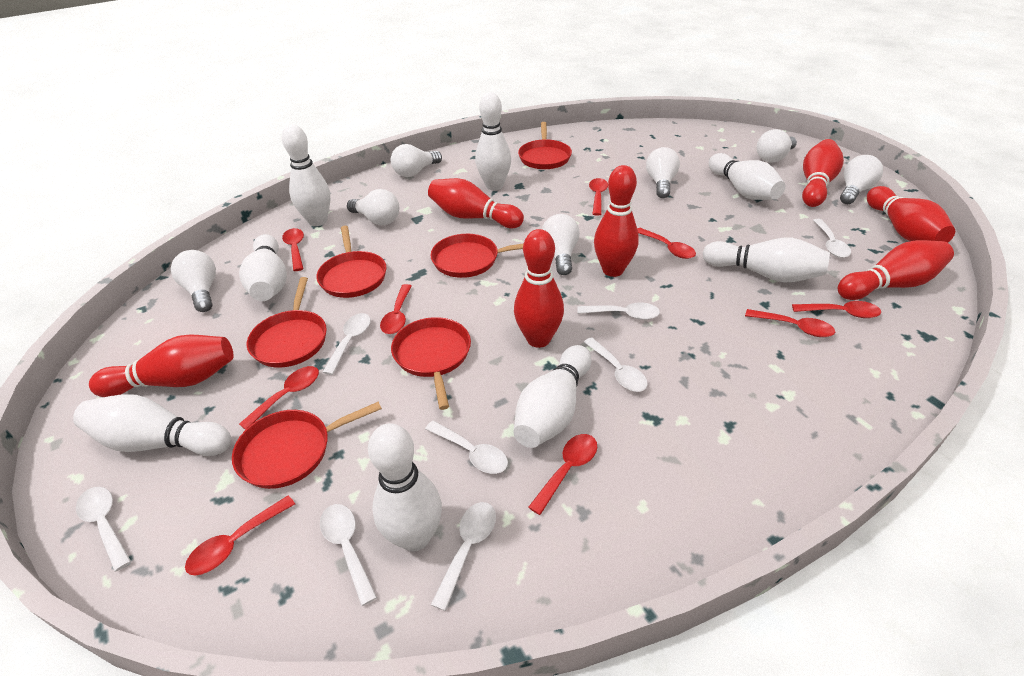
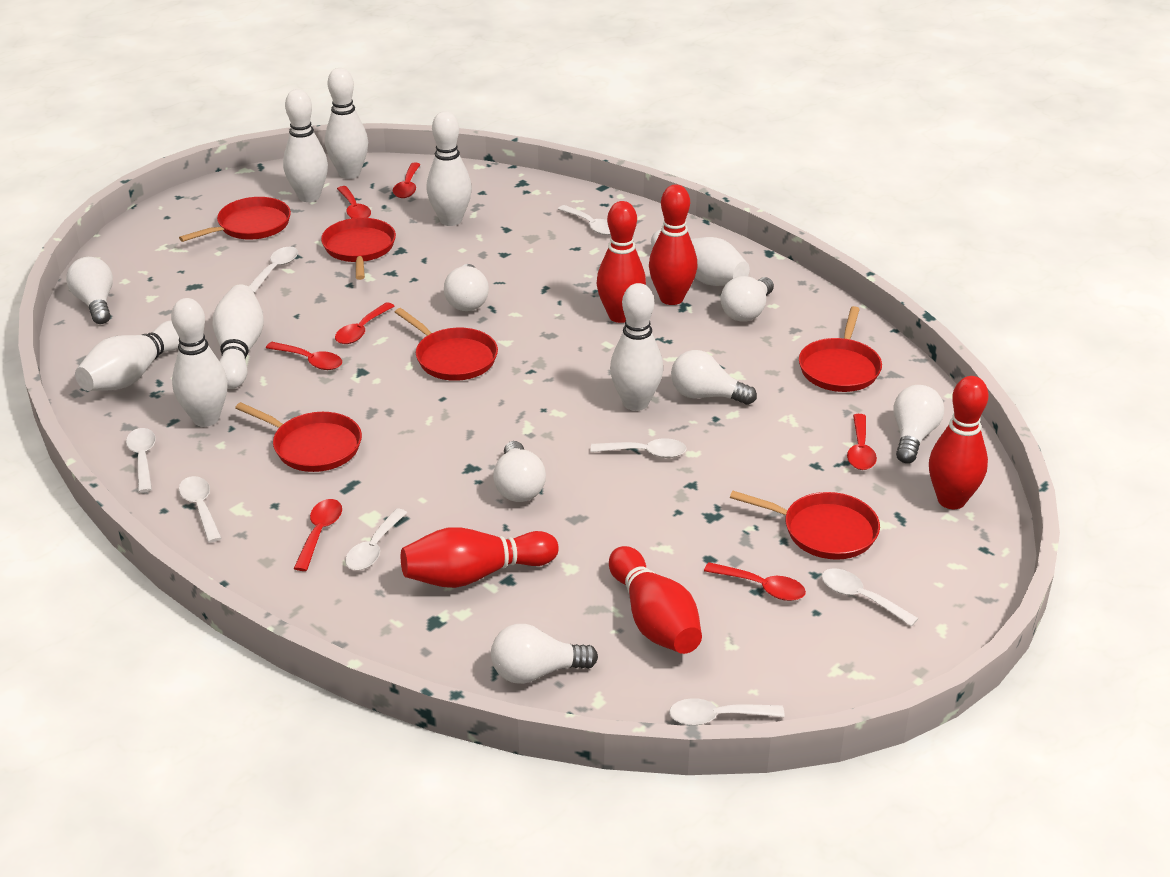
red bowling pin: [89,334,233,397] [428,178,524,228] [514,229,564,348] [594,165,639,277] [802,139,844,207] [838,240,954,300] [867,186,955,243] = 7 -> [401,527,559,588] [596,201,646,323] [609,546,702,654] [649,184,698,305] [929,376,988,509] = 5
red spoon: [185,495,295,576] [239,366,319,430] [282,228,304,271] [380,284,412,334] [528,434,597,515] [589,178,608,216] [637,228,696,259] [745,309,835,337] [792,301,881,318] = 9 -> [266,342,342,370] [294,499,342,571] [335,302,394,344] [337,186,371,218] [393,163,421,198] [704,562,806,601] [847,414,877,470] = 7

